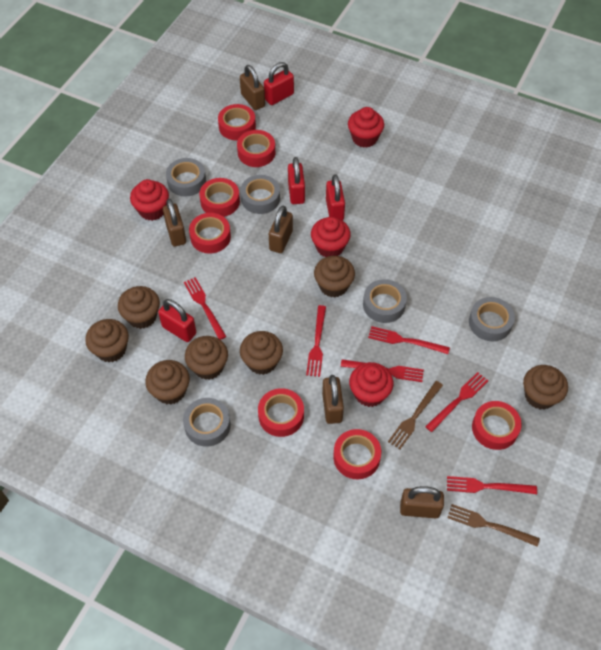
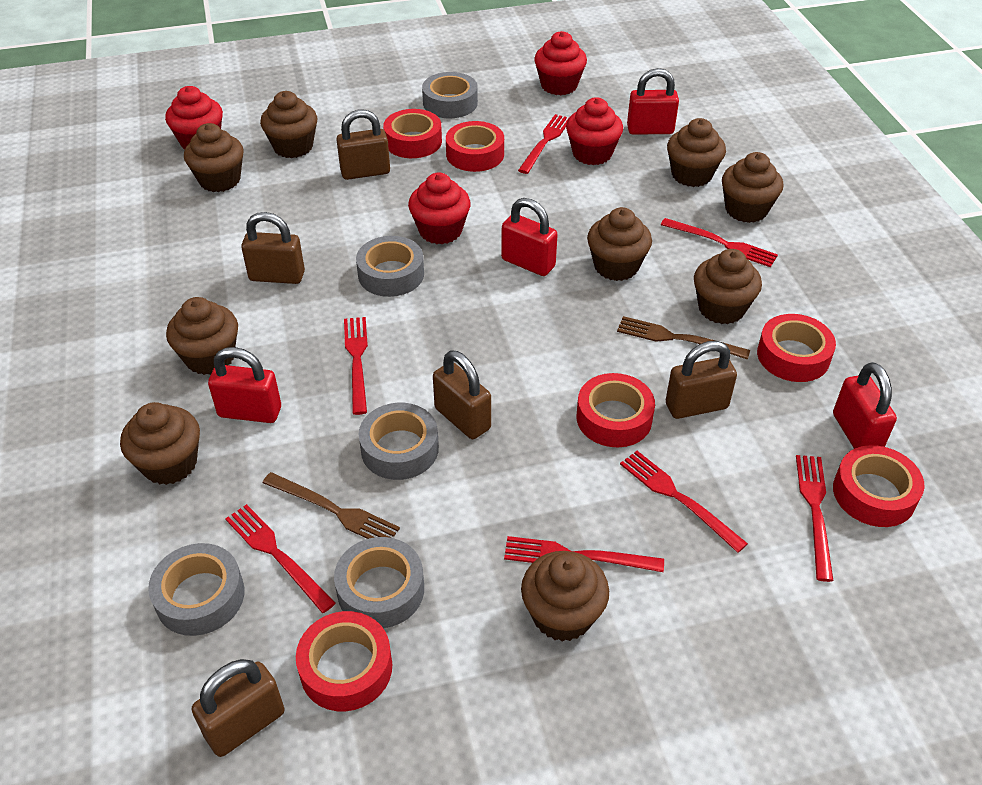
brown cupcake: [85,319,129,362] [118,286,160,329] [145,360,190,405] [185,336,228,380] [240,331,283,375] [314,256,355,298] [523,365,568,410] = 7 -> [120,402,200,485] [166,297,238,375] [184,123,244,192] [260,91,317,158] [521,551,609,642] [587,207,652,281] [667,118,726,187] [694,249,762,324] [722,152,783,223] = 9
red fork: [184,277,227,340] [306,305,326,377] [341,359,424,382] [368,326,450,354] [425,372,488,432] [447,476,537,494] = 6 -> [225,504,336,613] [344,317,368,415] [504,536,664,572] [518,114,569,174] [620,451,748,553] [661,218,778,267] [796,455,833,582] = 7
red tape: [189,213,231,254] [199,178,240,217] [218,104,256,140] [237,130,275,167] [258,388,304,437] [333,429,381,479] [472,401,522,450] = 7 -> [296,611,392,711] [383,109,442,158] [446,121,504,172] [577,373,655,447] [757,314,836,382] [833,445,925,527] = 6

